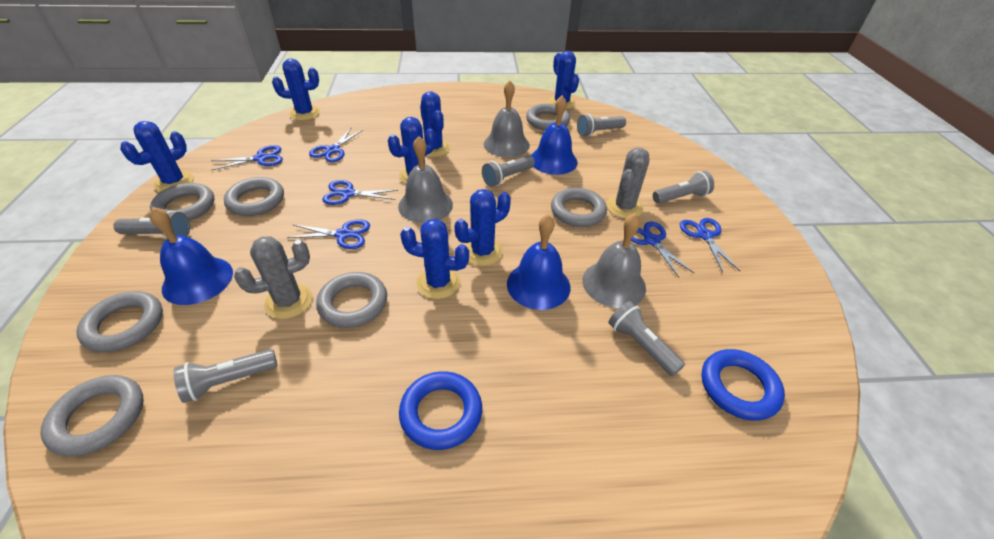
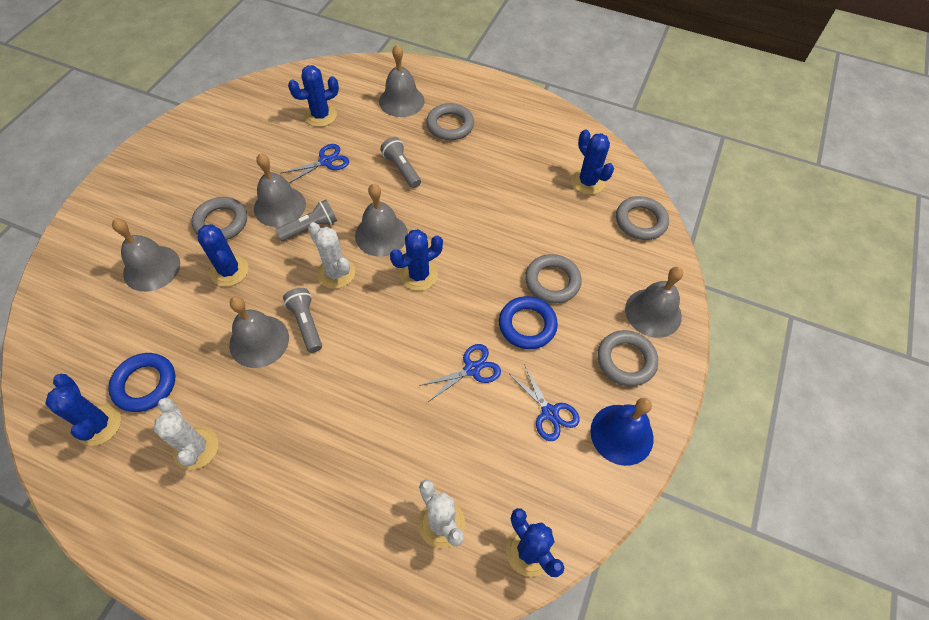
blue bell: [149,207,233,305] [507,214,570,310] [531,96,578,175] = 3 -> [590,398,654,466] = 1
blue cactus: [120,121,194,192] [272,59,320,121] [388,117,436,184] [400,219,469,299] [420,91,450,157] [454,189,511,266] [548,51,579,109] = 7 -> [45,374,121,446] [198,224,248,287] [288,65,339,127] [390,229,443,291] [506,508,564,577] [571,129,614,195] = 6
blue scissors: [211,145,283,171] [286,219,370,249] [309,128,363,162] [322,180,398,205] [631,221,694,277] [680,218,740,272] = 6 -> [282,144,349,183] [419,344,501,402] [509,364,580,441] = 3
grey bell: [398,136,453,223] [484,80,530,157] [582,213,646,308] = 3 -> [112,218,180,292] [229,296,289,368] [254,153,306,227] [355,184,408,257] [379,44,425,117] [625,267,683,338] = 6
grey cactus: [234,236,313,319] [606,147,650,218] = 2 -> none = 0
grey flashlight: [113,211,190,239] [173,349,278,403] [482,156,535,187] [577,114,626,137] [608,301,685,376] [653,171,714,204] = 6 -> [275,200,337,241] [283,288,322,353] [380,137,421,188] = 3
grey ring: [40,375,144,457] [76,291,163,352] [150,183,214,221] [224,177,284,216] [316,272,387,328] [526,104,570,131] [551,188,607,227] = 7 -> [192,197,247,240] [426,103,474,140] [525,254,582,304] [597,330,658,386] [616,196,669,240] = 5
white cactus: none = 0 -> [153,397,218,470] [308,222,355,289] [418,480,465,548] = 3

